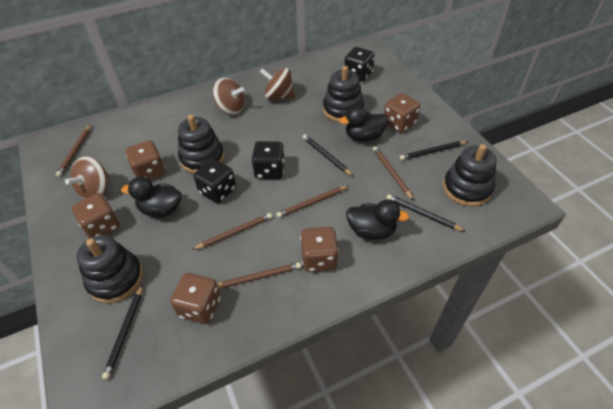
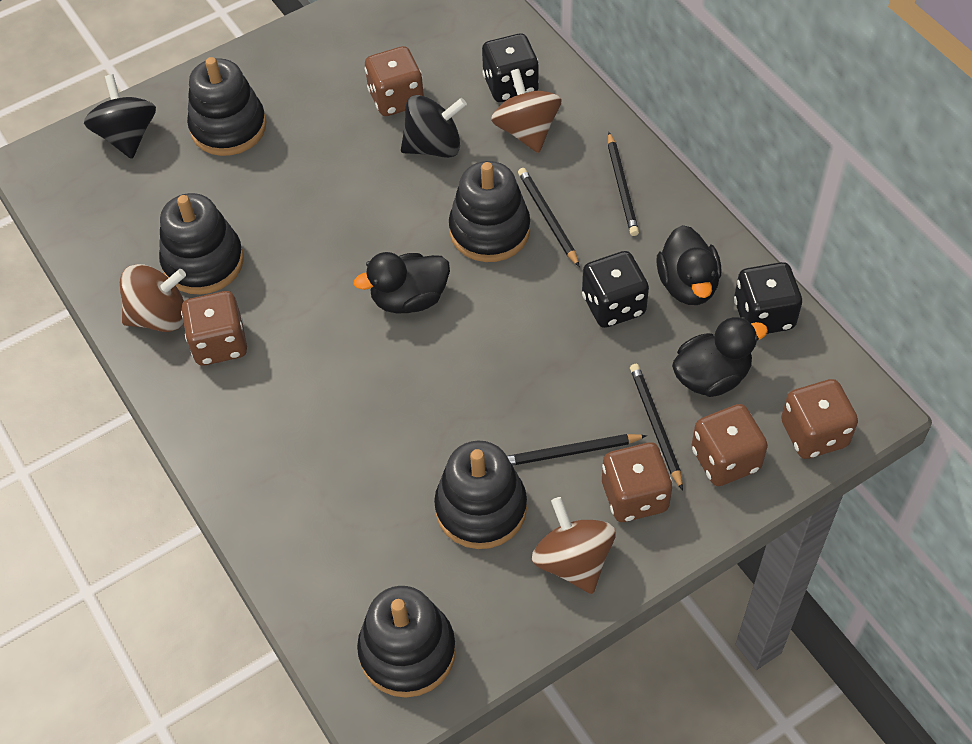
black spinning top: none = 0 -> [84,74,156,159] [401,95,467,158] = 2
black stacking toy: [76,235,143,303] [178,115,224,174] [323,66,364,122] [443,144,497,207] = 4 -> [159,193,244,295] [187,57,266,156] [357,586,456,698] [434,441,527,549] [449,161,530,262] = 5
brown pencil: [56,125,91,177] [192,213,272,250] [217,262,301,288] [276,186,349,218] [373,146,414,200] = 5 -> none = 0

